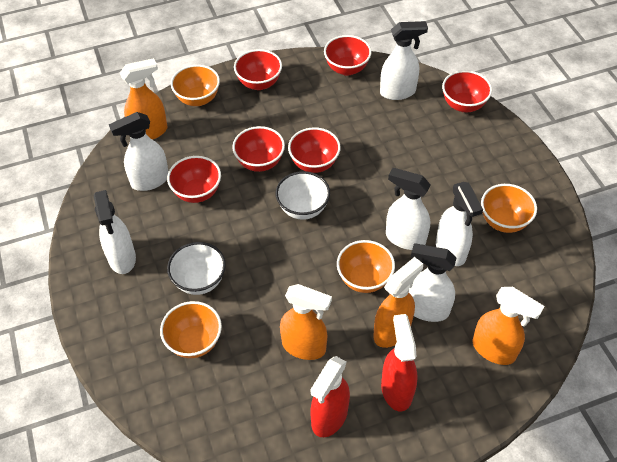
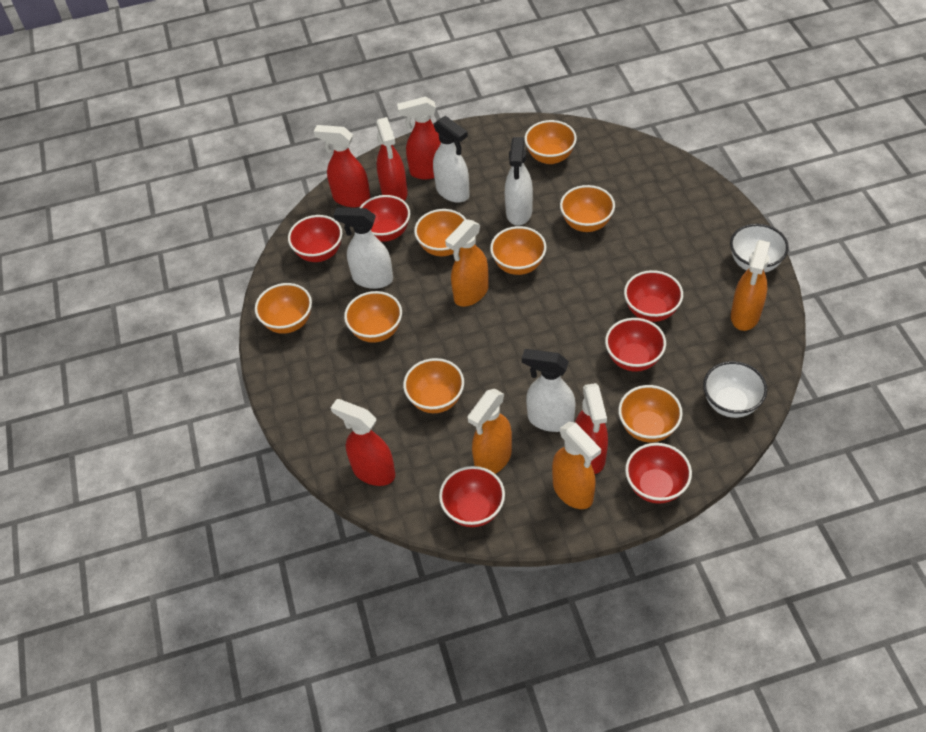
orange bowl: [160,301,222,358] [171,65,220,106] [337,240,395,293] [481,184,537,233] = 4 -> [255,283,312,334] [344,291,402,343] [403,358,464,413] [414,209,466,256] [490,226,547,275] [525,120,577,164] [560,185,615,232] [618,385,683,442] = 8
red spray bottle: [310,356,350,437] [381,314,417,411] = 2 -> [314,125,371,207] [331,399,395,486] [376,117,408,201] [397,96,441,179] [575,383,608,474] = 5
white spray bottle: [94,190,136,274] [109,112,169,191] [380,21,428,100] [386,168,430,250] [409,244,456,322] [436,182,483,266] = 6 -> [334,208,393,289] [433,116,470,203] [505,137,533,226] [522,349,576,432] = 4

